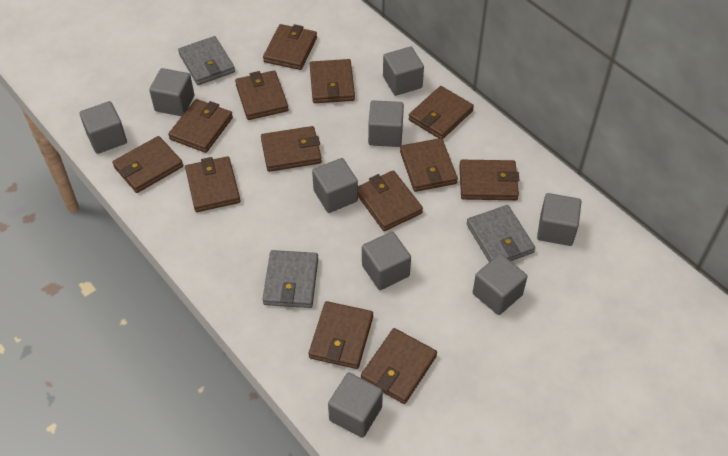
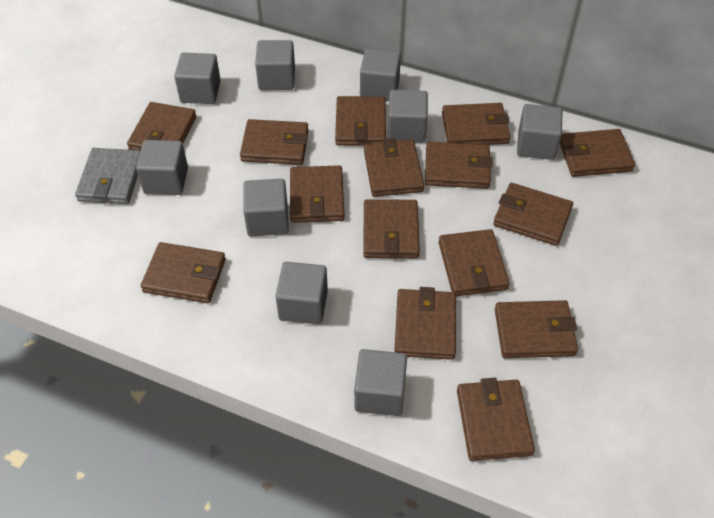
brown wallet: [112,136,183,193] [168,99,233,153] [185,156,240,212] [235,71,288,120] [261,126,322,172] [263,24,317,70] [309,301,373,369] [310,59,355,103] [358,170,423,231] [361,328,437,404] [400,138,458,192] [408,86,474,139] [459,160,520,200] = 13 -> [127,102,196,151] [141,242,226,303] [240,119,309,165] [290,165,345,223] [335,96,386,146] [363,199,420,258] [364,138,424,197] [394,287,456,360] [425,142,493,189] [439,229,510,296] [442,103,510,145] [457,378,535,461] [493,183,573,246] [495,300,578,358] [560,129,635,177] = 15
grey wallet: [178,36,235,85] [262,250,318,308] [466,205,535,262] = 3 -> [75,148,140,204] = 1

